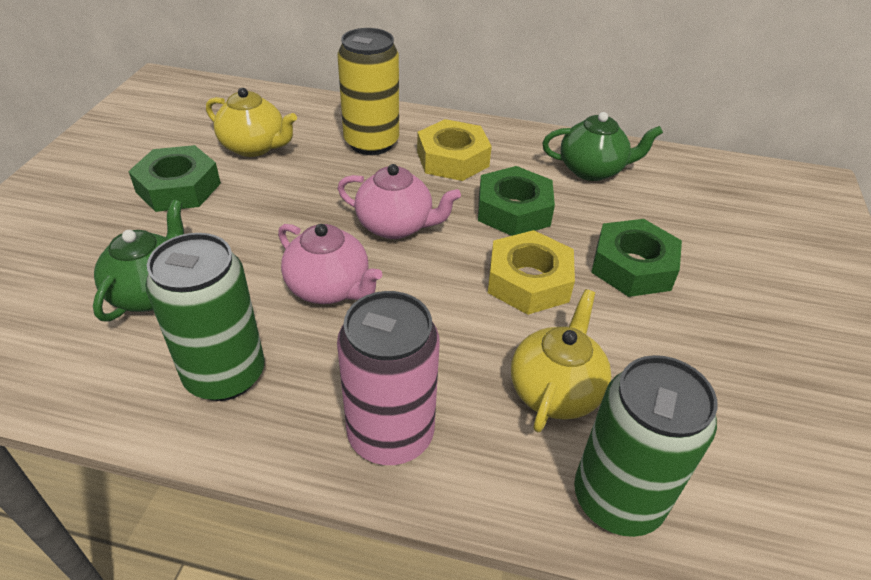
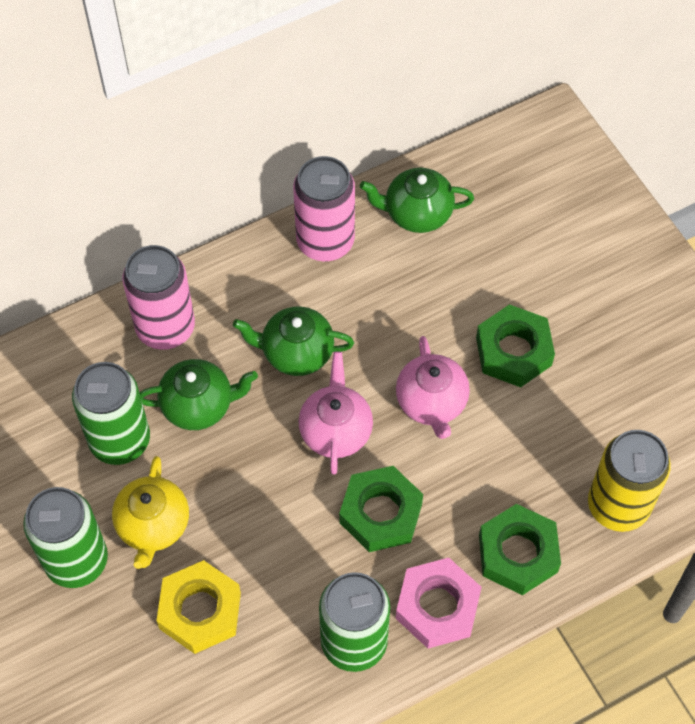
green can: [145,233,265,401] [574,355,717,537] = 2 -> [23,487,108,588] [72,362,150,465] [319,572,390,672] = 3
green teapot: [93,200,184,321] [542,112,663,181] = 2 -> [139,359,258,430] [233,306,354,376] [360,168,474,233] = 3
pink can: [337,291,439,465] = 1 -> [122,245,195,350] [293,156,355,261] = 2
pink nut: none = 0 -> [396,558,482,648] = 1
yellow nut: [417,119,492,181] [488,230,575,315] = 2 -> [156,560,241,654] = 1
yellow teapot: [206,88,297,157] [511,289,611,432] = 2 -> [112,456,189,569] = 1

